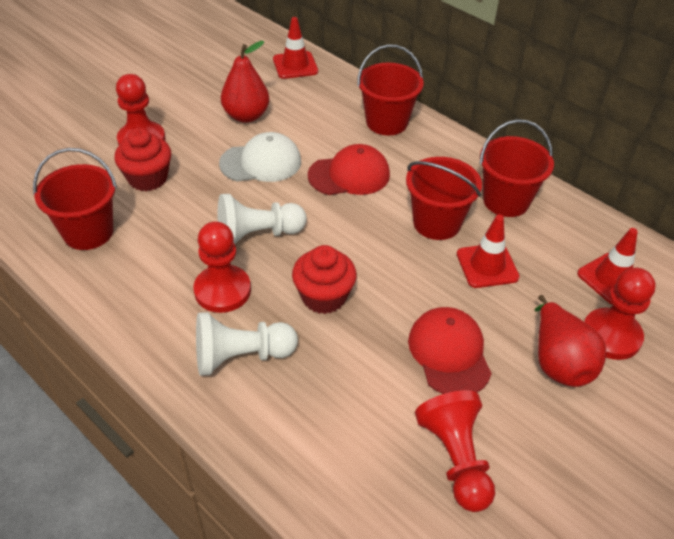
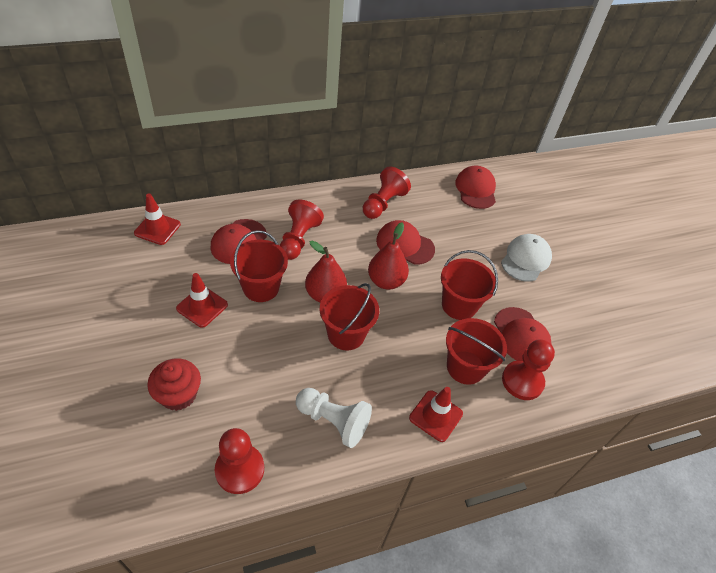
red cap: [308,144,390,195] [408,307,492,394] = 2 -> [211,219,267,264] [376,220,435,265] [455,166,496,209] [494,307,552,361] = 4
red cupcake: [114,128,171,191] [292,245,356,314] = 2 -> [147,358,201,411] = 1
white pawn: [196,312,298,376] [218,194,307,244] = 2 -> [296,388,372,448] = 1

